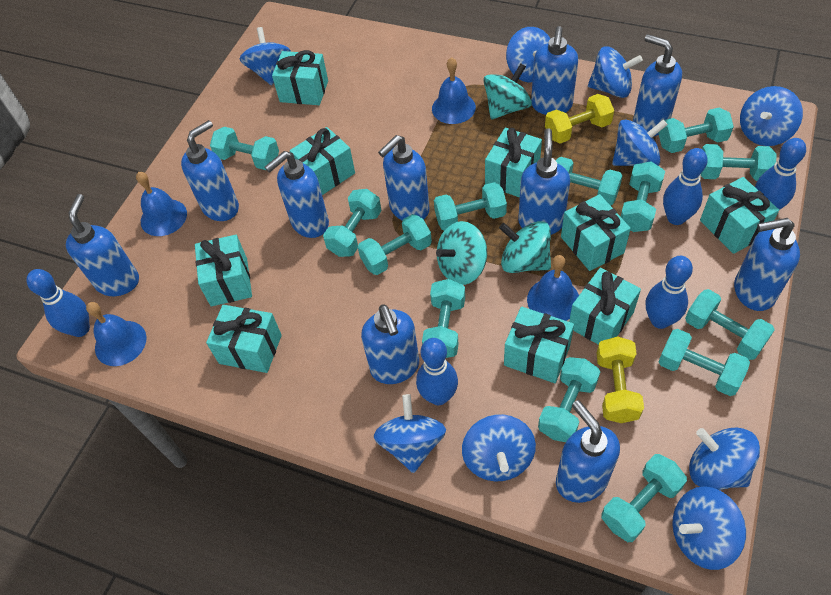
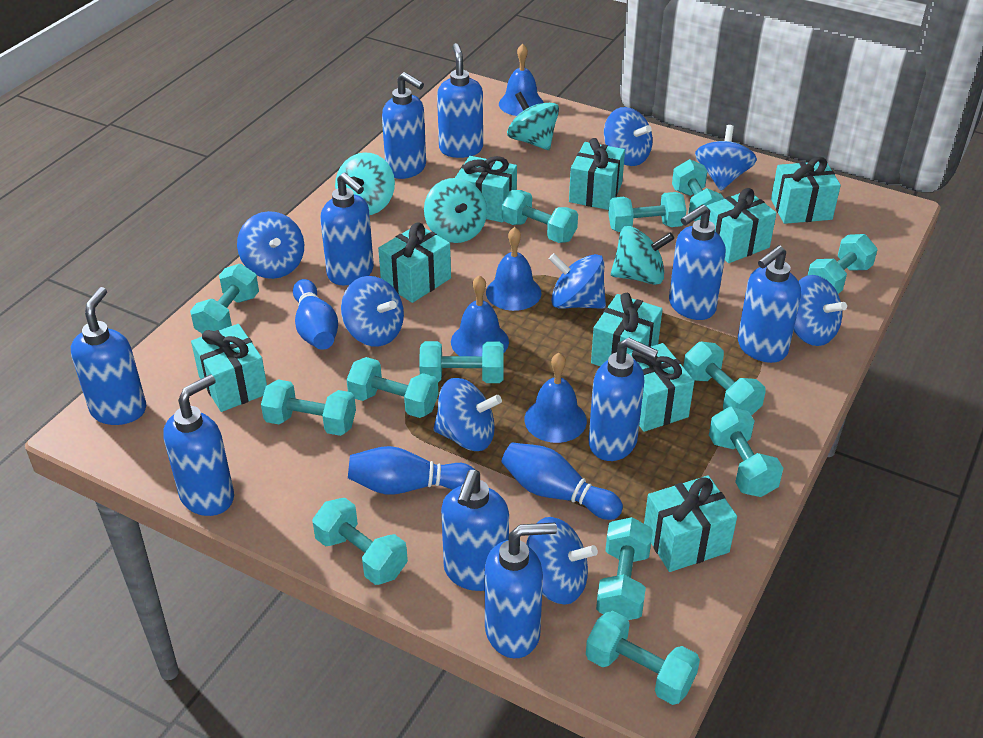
blue bowling pin: [26,269,90,337] [416,338,458,405] [646,256,693,329] [663,148,708,225] [755,138,806,210] = 5 -> [293,279,338,350] [348,446,475,494] [502,442,623,520] = 3
blue spinning top: [240,27,291,85] [374,394,446,473] [462,414,536,481] [506,27,551,82] [588,46,643,98] [612,119,668,166] [673,486,746,570] [689,428,760,490] [740,86,803,146] = 9 -> [237,211,304,279] [341,276,404,347] [433,378,502,451] [526,517,598,605] [549,253,606,309] [604,107,653,166] [695,125,757,191] [793,275,847,346] = 8
turquoise spinning top: [436,221,487,285] [483,63,532,119] [499,221,551,273] = 3 -> [335,152,395,215] [424,178,487,243] [507,92,559,150] [611,226,674,285] = 4
yellow dumbbell: [545,94,614,144] [596,337,644,423] = 2 -> none = 0

